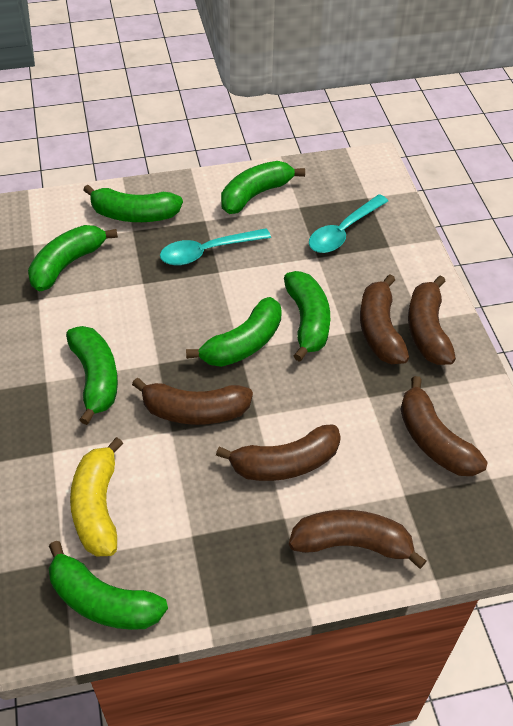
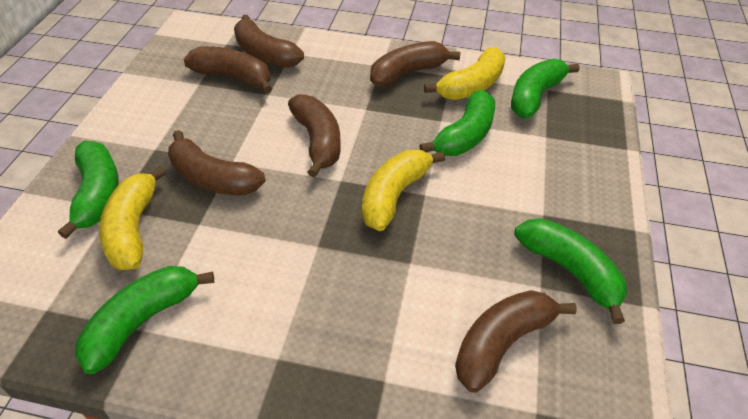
green banana: [28,225,118,291] [49,541,168,630] [66,326,118,425] [83,185,183,222] [186,297,282,367] [221,161,305,214] [284,271,330,362] = 7 -> [58,141,119,239] [75,266,214,374] [419,90,495,156] [511,59,579,118] [515,218,627,324] = 5
turquoise spoon: [160,228,271,265] [309,194,388,253] = 2 -> none = 0
yellow banana: [70,437,123,556] = 1 -> [99,166,166,270] [362,150,445,231] [424,47,506,100] = 3

